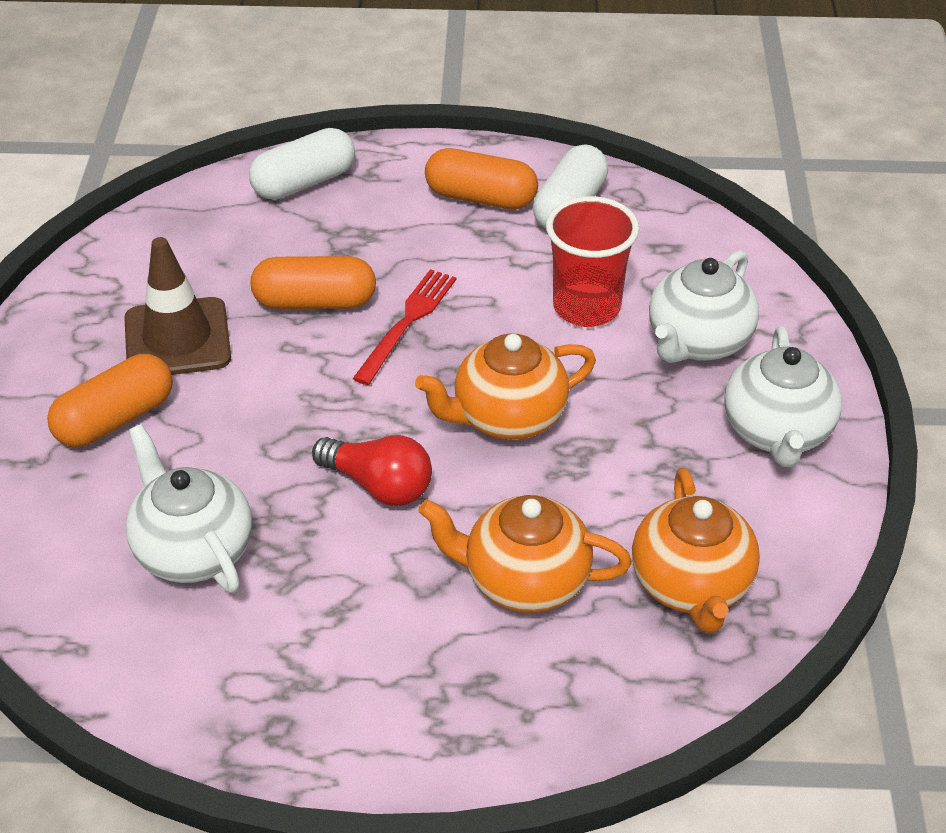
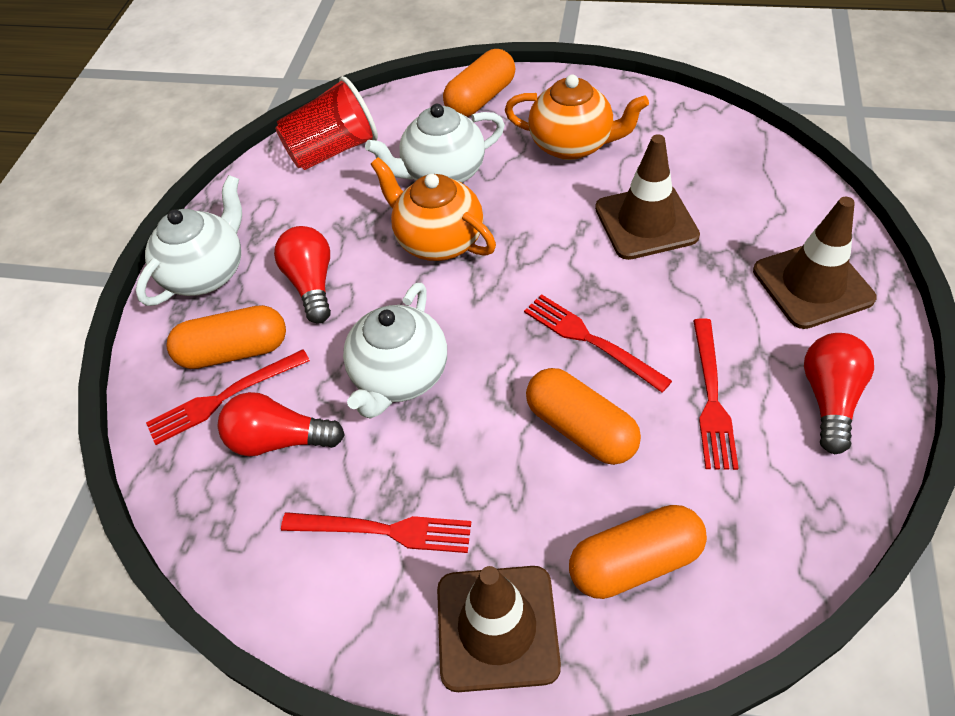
brown traffic cone: [124,237,231,375] = 1 -> [437,566,561,692] [595,134,700,260] [753,197,877,329] = 3
orange capsule: [47,354,173,447] [250,256,376,309] [425,148,538,210] = 3 -> [167,305,286,369] [443,49,516,117] [526,368,641,465] [569,505,707,599] = 4
orange teapot: [415,333,596,440] [418,495,632,613] [632,468,760,633] = 3 -> [370,157,496,261] [505,74,649,160] = 2
red fork: [353,269,456,385] = 1 -> [146,349,310,445] [281,512,471,553] [524,294,672,393] [693,318,739,470] = 4
red light bulb: [312,435,432,506] = 1 -> [218,392,345,456] [274,226,331,324] [804,333,874,454] = 3
white capsule: [249,128,355,200] [533,145,608,229] = 2 -> none = 0

